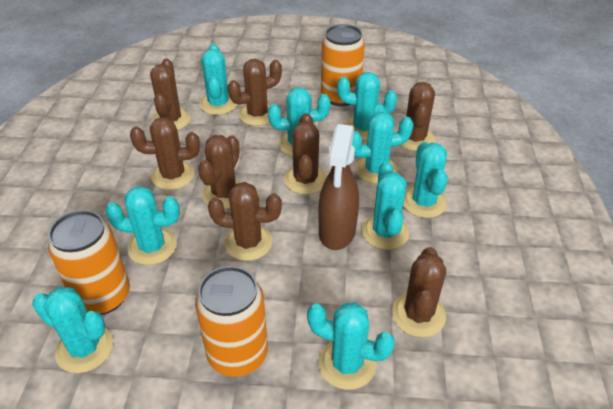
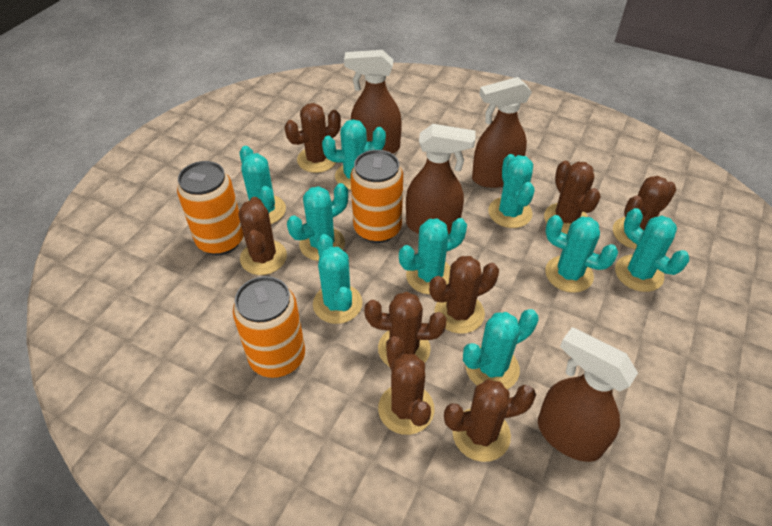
brown spray bottle: [318,124,359,250] = 1 -> [344,50,402,154] [406,124,476,234] [472,77,532,188] [538,327,638,462] = 4

